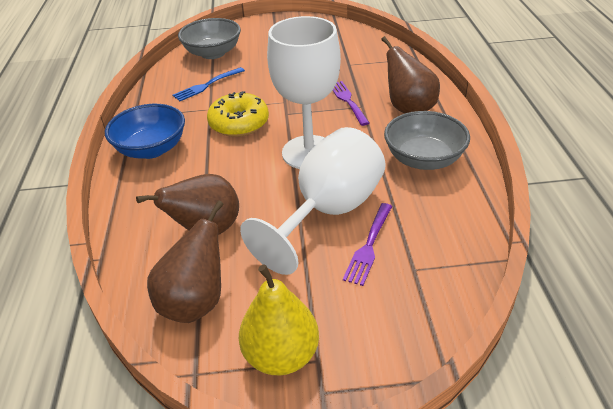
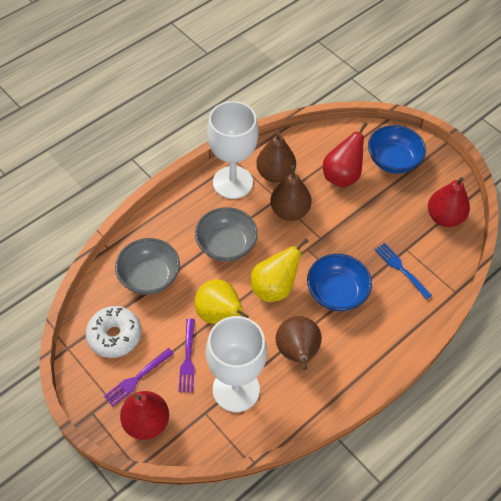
blue bowl: [105,104,185,159] = 1 -> [307,254,372,311] [368,125,426,174] = 2
red pear: none = 0 -> [120,391,169,440] [323,122,368,187] [428,177,470,227] = 3
white donut: none = 0 -> [86,306,141,358] = 1
yellow donut: [207,91,269,137] = 1 -> none = 0
yellow pear: [239,264,319,375] = 1 -> [195,279,249,324] [251,238,309,302] = 2

